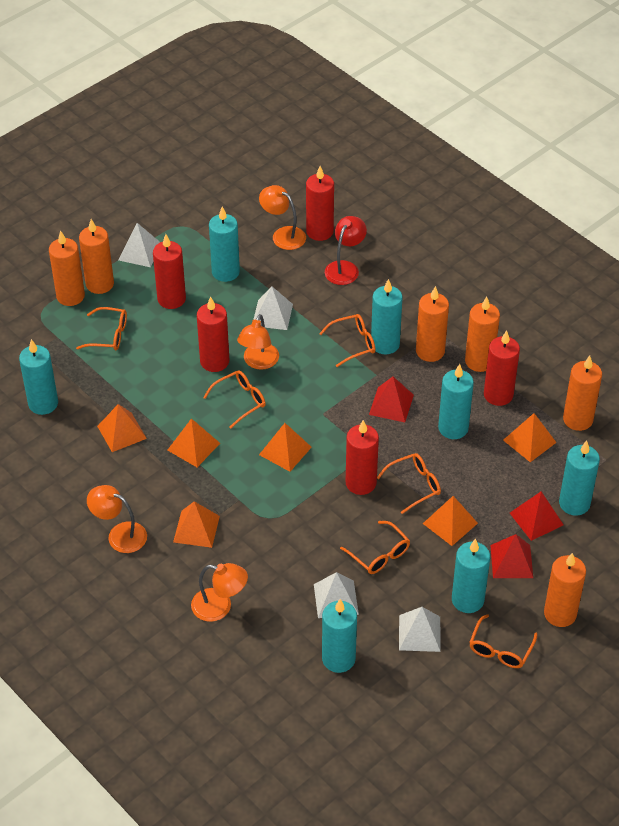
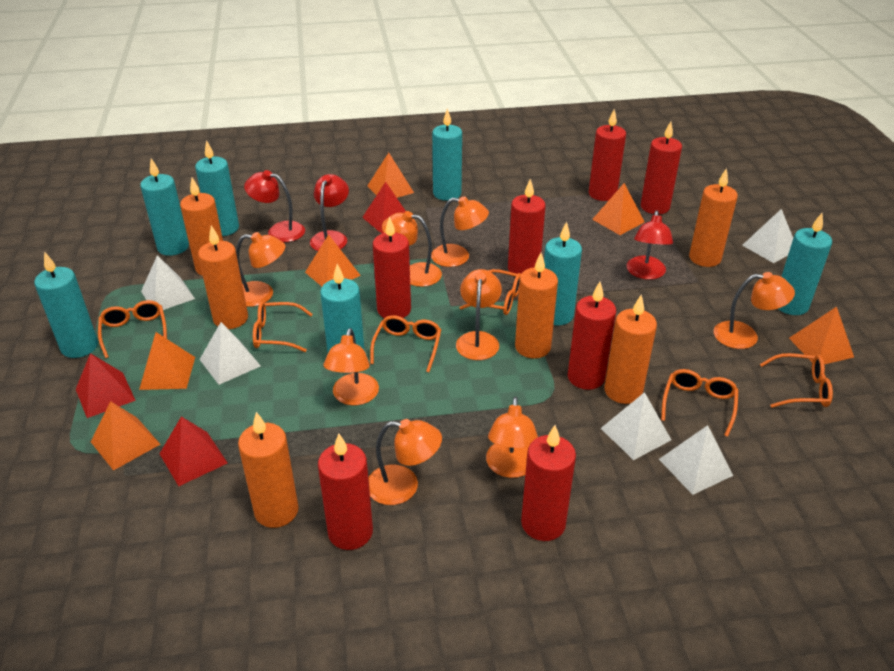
orange lamp: [87,485,147,553] [191,563,248,622] [237,314,279,370] [259,185,306,250] = 4 -> [236,232,286,307] [323,328,379,405] [368,419,442,505] [382,211,442,287] [431,196,489,267] [456,269,502,360] [486,396,538,478] [714,272,795,349] = 8
red candle: [153,234,186,309] [197,296,230,372] [306,166,334,241] [346,420,379,495] [484,330,520,406] = 5 -> [318,433,373,550] [373,216,411,318] [508,179,546,274] [521,425,576,541] [568,282,616,390] [589,109,626,201] [641,121,682,214] = 7
red lamp: [325,216,367,285] = 1 -> [244,170,305,242] [310,174,349,251] [626,211,673,280] = 3
white pyramid: [118,223,160,267] [253,286,293,330] [314,572,359,618] [399,607,441,652] = 4 -> [141,255,195,310] [199,322,261,385] [601,392,671,460] [659,425,733,495] [742,209,793,263] = 5

